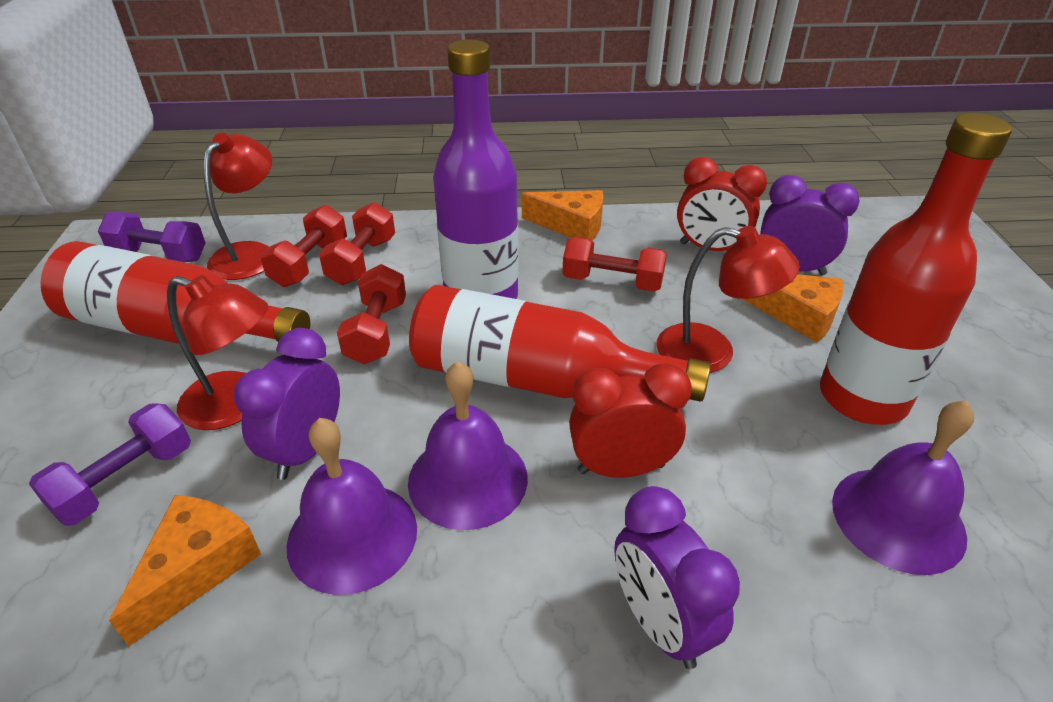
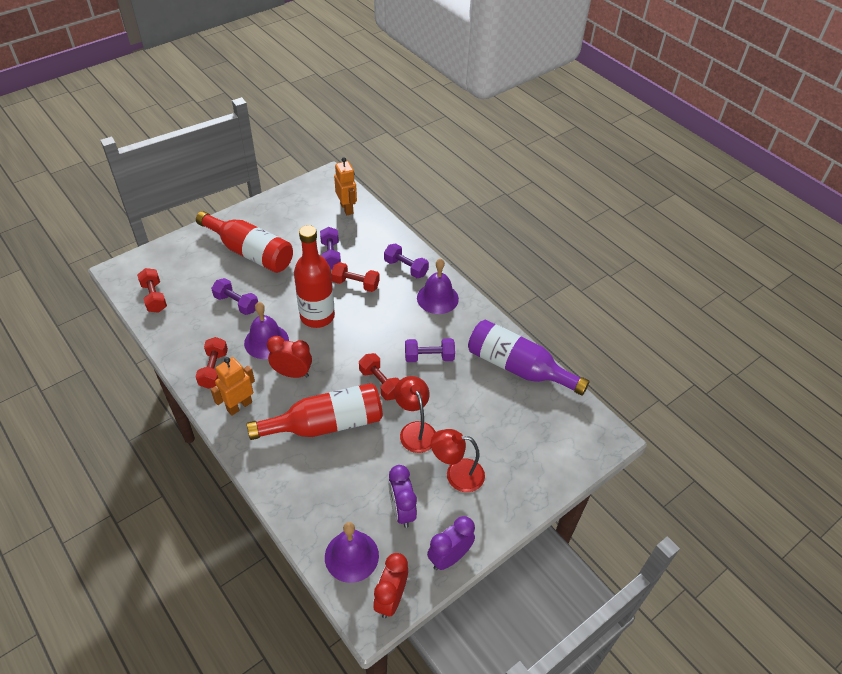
orange cheese: [109,495,261,646] [522,190,603,241] [742,274,843,343] = 3 -> none = 0
orange robot: none = 0 -> [211,357,255,416] [334,157,357,215] = 2
purple clock: [234,328,340,480] [614,486,740,669] [760,175,860,275] = 3 -> [388,465,417,528] [427,516,475,570] = 2
purple dumbbell: [29,404,191,526] [98,212,206,262] = 2 -> [211,278,258,315] [320,227,341,270] [384,243,429,278] [405,338,455,362] = 4
red lamp: [167,275,268,430] [203,133,272,280] [656,226,800,373] = 3 -> [394,376,436,453] [431,429,485,492] = 2

